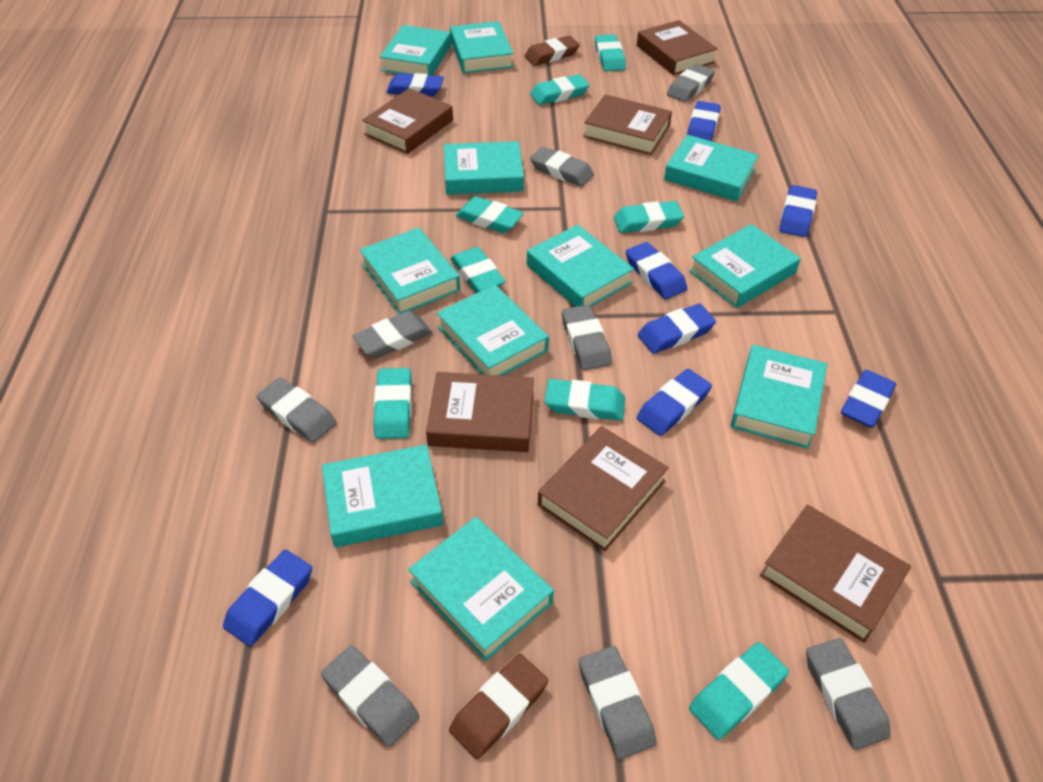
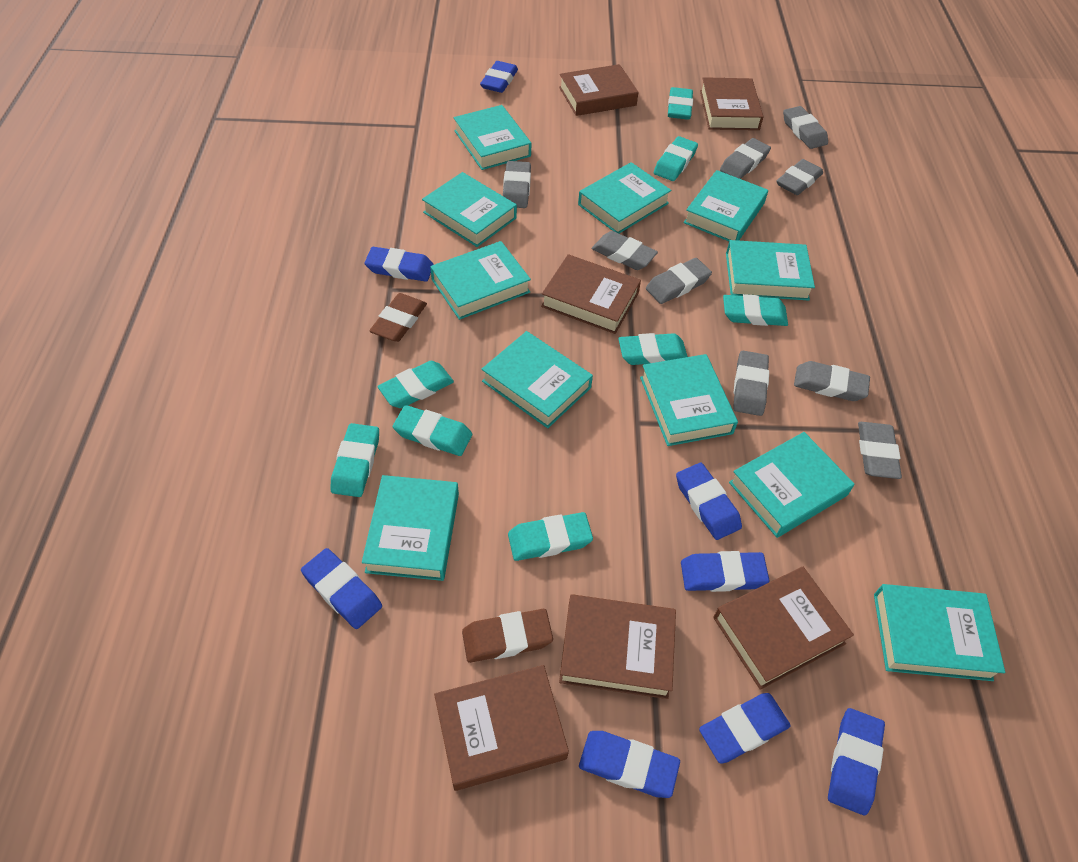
grey eraser: [257,377,337,443] [321,645,420,747] [353,311,432,358] [530,146,594,187] [562,305,612,370] [579,646,656,760] [667,64,715,102] [806,638,891,750] = 8 -> [503,161,531,208] [592,231,658,270] [646,258,712,304] [720,138,771,179] [733,351,769,416] [776,159,823,195] [783,106,828,149] [794,361,870,401] [858,422,902,479] = 9

